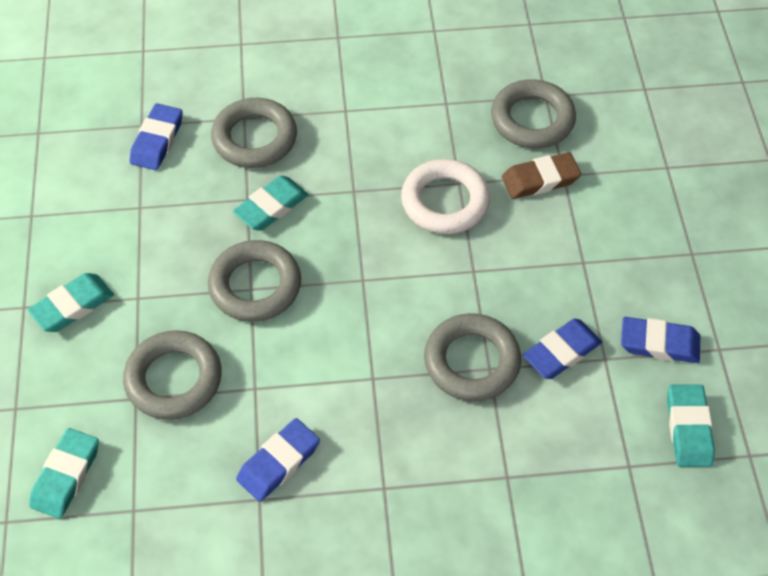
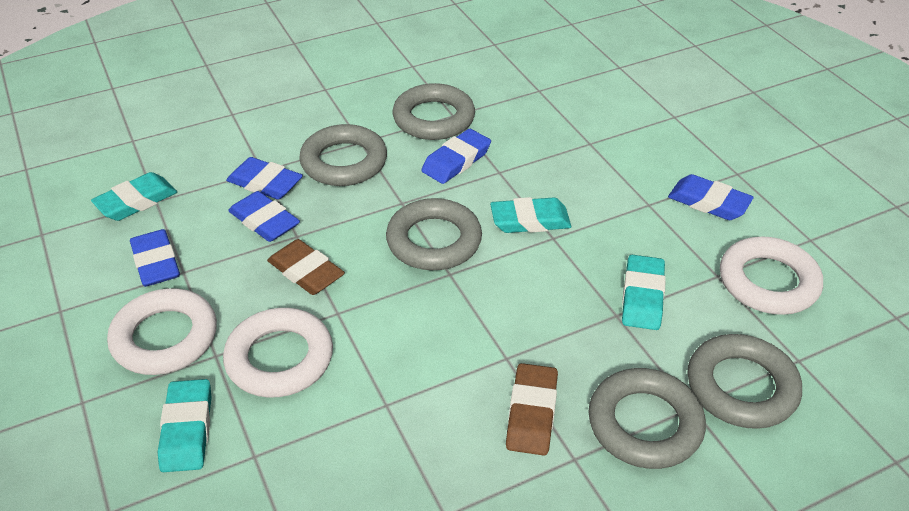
blue eraser: [130,103,183,170] [236,418,320,502] [523,319,602,379] [621,317,700,363] = 4 -> [130,229,180,287] [226,157,303,199] [228,191,300,242] [421,129,491,184] [668,174,754,220] = 5
brown eraser: [502,152,581,199] = 1 -> [267,239,345,295] [506,363,558,456] = 2
white ring: [401,159,490,234] = 1 -> [107,288,217,375] [223,308,333,398] [720,237,823,315] = 3

